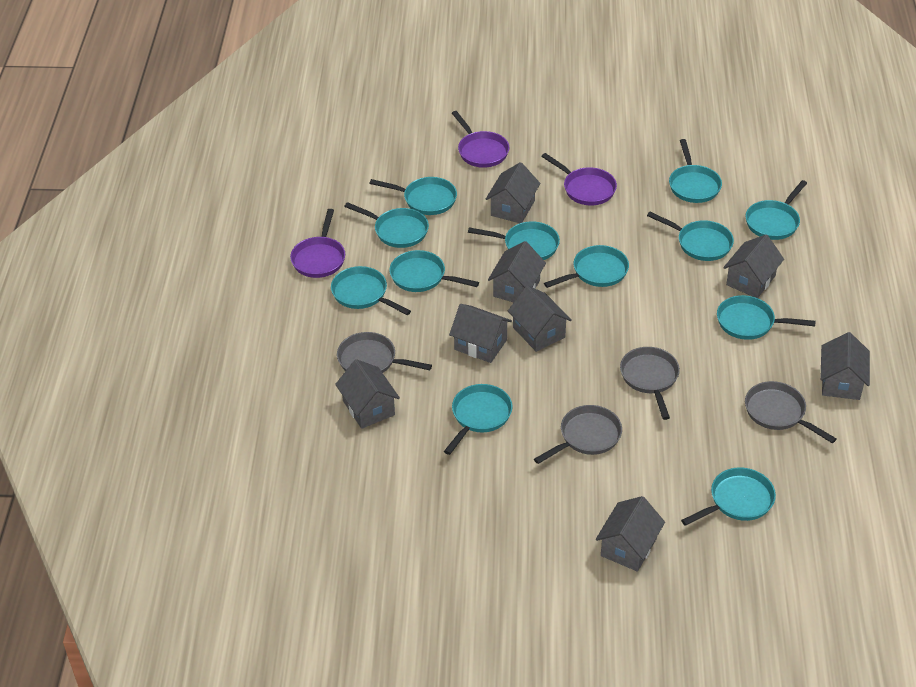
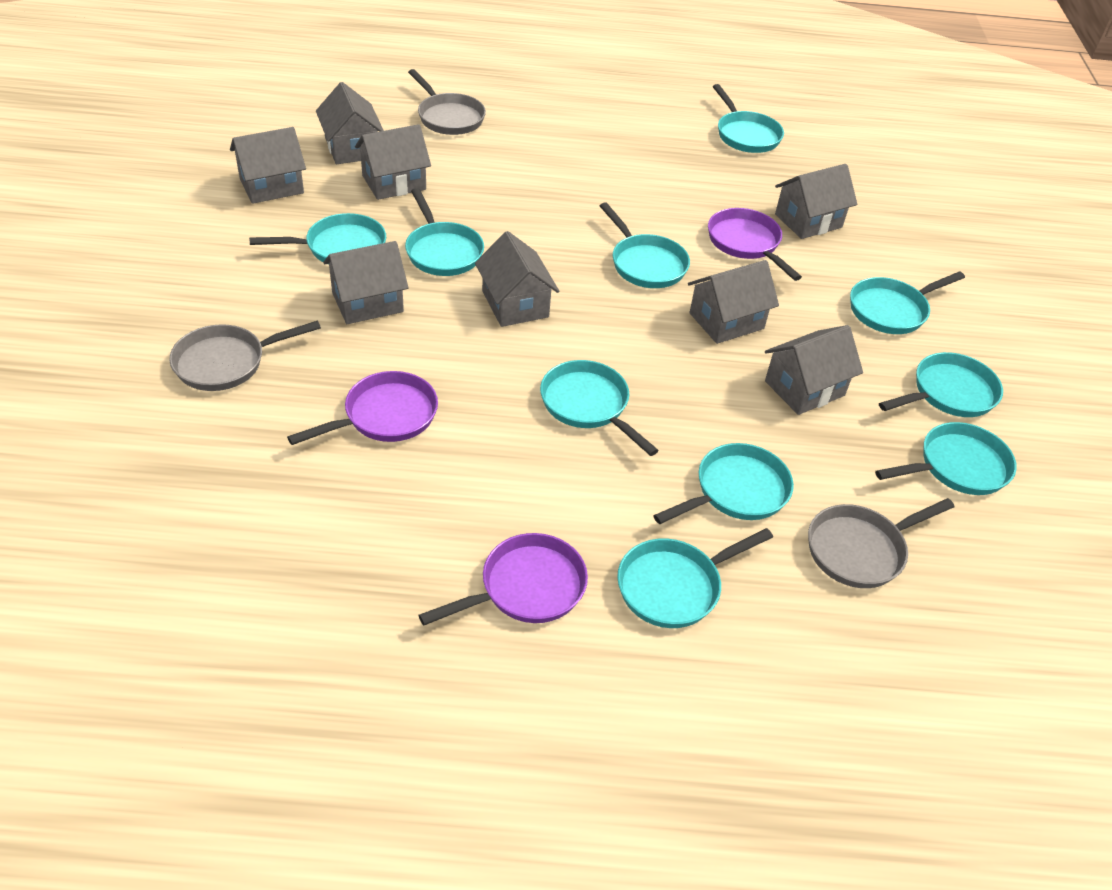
grey pan: [337,332,432,373] [534,405,622,464] [620,347,680,420] [745,381,836,443] = 4 -> [169,320,321,391] [408,69,486,135] [808,498,955,588] = 3
turquoise pan: [331,266,411,315] [344,202,429,248] [369,177,457,215] [389,250,479,292] [444,384,513,455] [468,221,560,260] [544,245,629,288] [647,212,734,261] [669,139,722,203] [681,467,776,526] [717,295,816,340] [745,180,807,240] = 12 -> [249,213,386,265] [405,188,484,276] [540,360,659,456] [600,202,690,288] [617,528,773,628] [653,443,794,524] [713,84,784,153] [850,271,965,334] [875,422,1017,495] [879,352,1003,417] = 10

